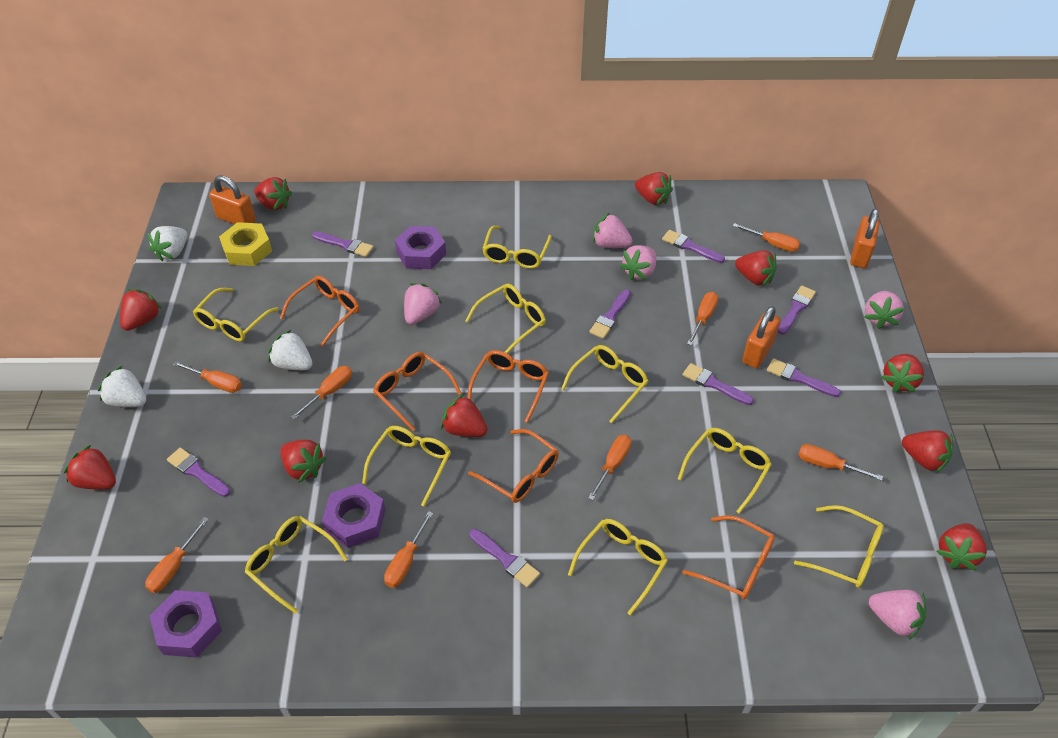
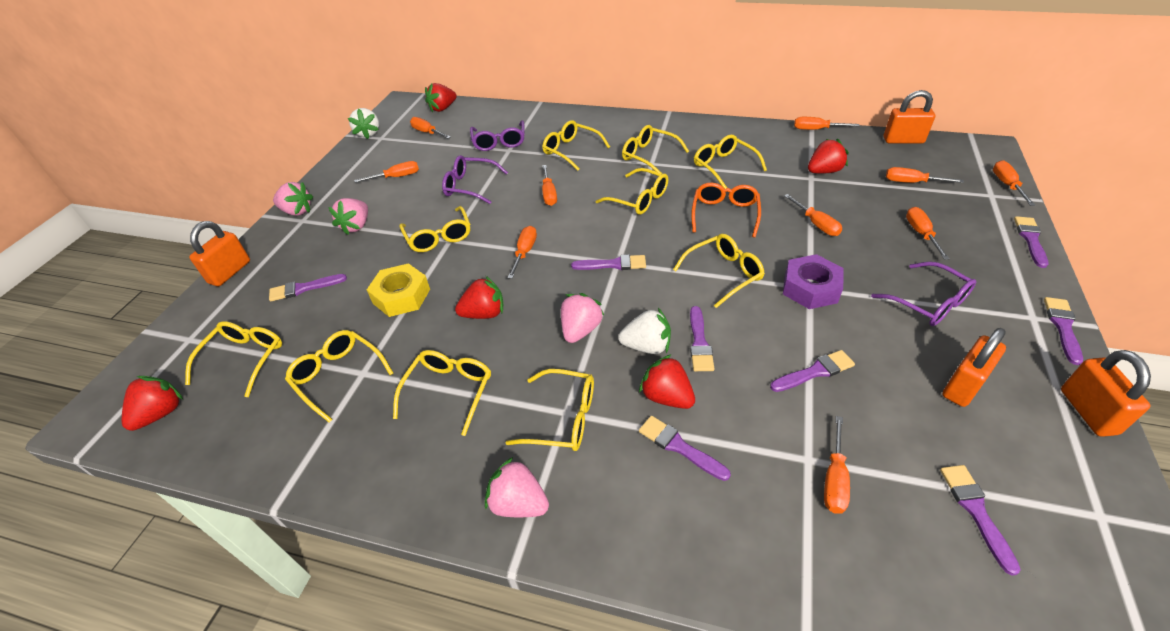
orange glasses: [280,276,360,346] [373,352,462,431] [467,350,549,423] [468,429,559,503] [683,515,775,599] = 5 -> [691,183,761,238] = 1
orange padlock: [209,175,256,224] [742,306,781,368] [850,209,880,268] = 3 -> [189,221,250,286] [884,90,935,144] [942,328,1006,407] [1061,350,1151,437] = 4
orange screwdriver: [145,517,209,593] [173,361,242,393] [291,366,352,420] [384,511,433,588] [588,435,631,500] [687,292,718,346] [733,223,800,252] [799,444,883,481] = 8 -> [354,161,419,183] [410,117,451,139] [508,226,537,279] [542,165,557,206] [784,194,842,236] [794,117,860,130] [824,416,850,514] [886,167,964,183] [906,207,950,260] [993,160,1035,206] = 10
pink strawberry: [404,283,442,325] [592,213,633,248] [620,245,656,280] [865,291,905,329] [869,590,926,640] = 5 -> [273,182,313,216] [328,198,368,235] [485,457,549,517] [561,293,604,343] = 4
purple glasses: none = 0 -> [442,155,508,204] [470,120,525,151] [871,261,976,326] = 3
purple nut: [149,590,222,658] [322,483,385,548] [395,226,446,269] = 3 -> [783,254,844,309] = 1
red strawberry: [64,445,116,490] [120,289,162,331] [254,177,292,211] [280,440,326,482] [441,394,488,437] [635,172,673,205] [735,250,777,286] [881,354,924,393] [902,430,953,473] [936,523,987,571] = 10 -> [122,376,183,431] [425,83,457,112] [455,276,504,319] [639,354,695,409] [808,138,849,174] = 5
white strawberry: [98,366,146,407] [147,226,187,262] [269,330,312,370] = 3 -> [348,108,379,139] [618,308,671,354] = 2
yellow glasses: [193,288,279,341] [245,516,348,614] [362,426,451,506] [465,284,546,354] [482,226,552,269] [561,345,648,423] [568,519,668,615] [678,428,772,514] [794,505,884,588] = 9 -> [185,321,282,397] [285,330,393,422] [393,350,491,436] [399,206,470,252] [506,369,594,451] [542,120,610,171] [596,168,668,215] [622,125,689,174] [673,234,765,308] [694,135,767,189] = 10

